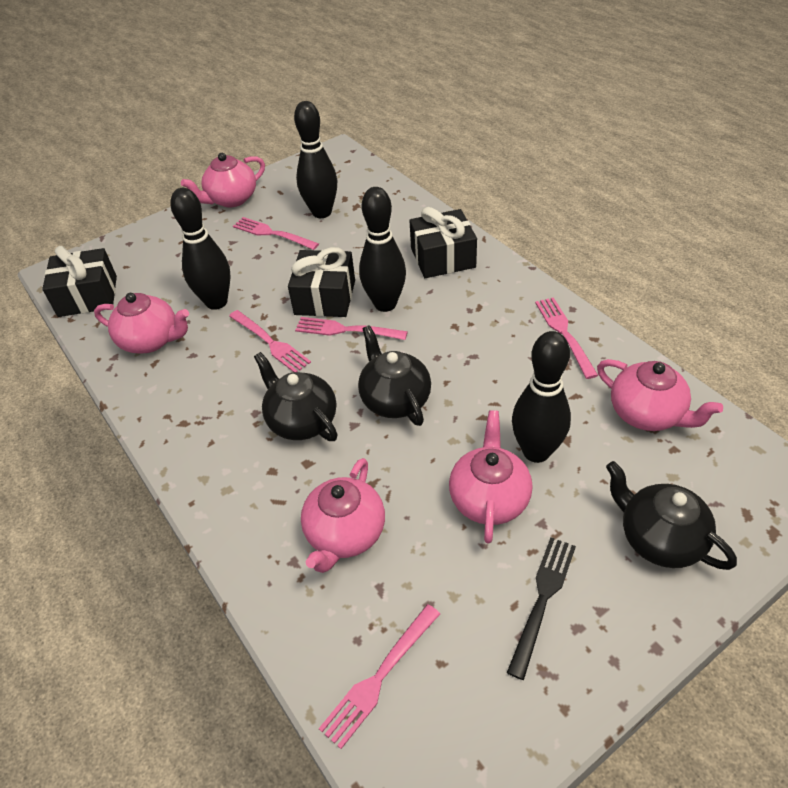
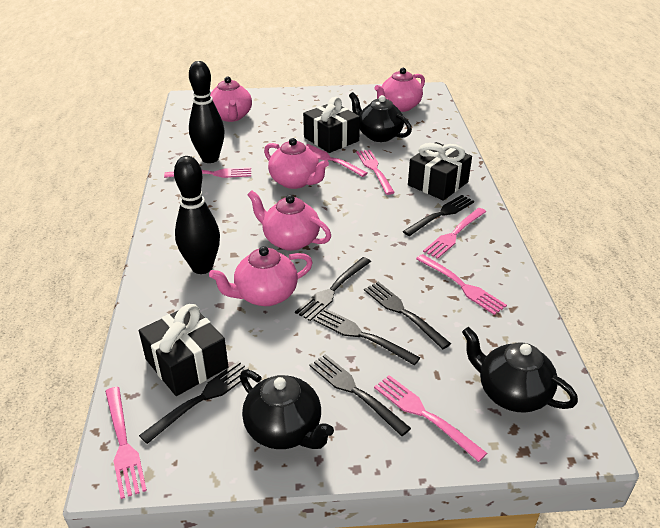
black bowling pin: [170,188,230,310] [294,101,337,218] [359,187,406,312] [512,331,571,463] = 4 -> [174,156,220,274] [189,61,225,163] = 2
black fork: [507,537,576,680] = 1 -> [139,361,249,444] [295,257,371,321] [309,354,411,436] [314,308,421,366] [364,282,451,349] [403,195,474,236] = 6
pink fork: [229,310,311,372] [233,217,319,250] [295,317,408,340] [319,604,440,749] [535,297,598,379] = 5 -> [105,387,147,499] [164,167,251,178] [305,144,368,177] [356,150,395,195] [374,375,487,462] [416,254,507,315] [423,208,486,259] = 7

